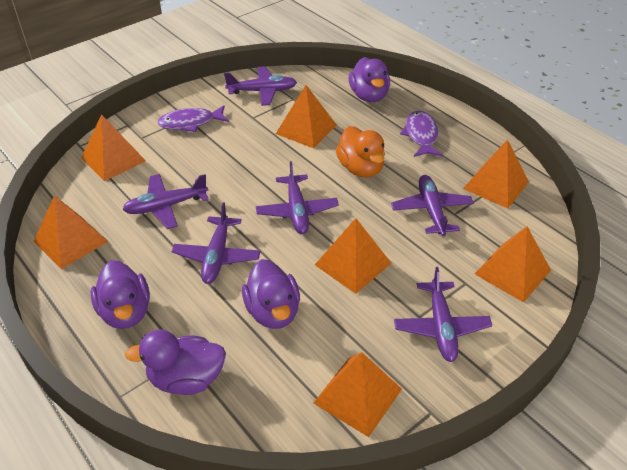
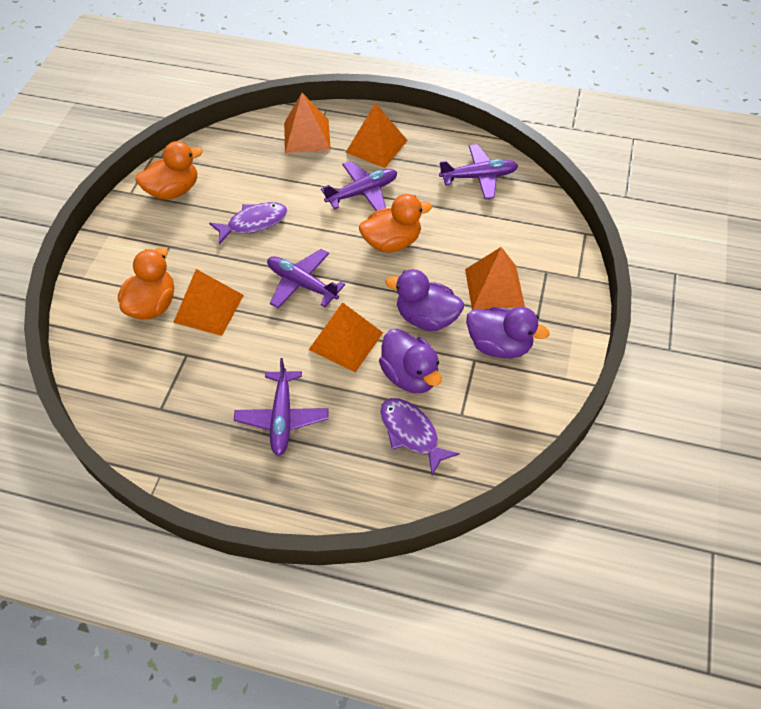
orange duck: [336,126,385,178] = 1 -> [118,247,174,319] [136,141,203,200] [359,194,432,252] = 3
orange pyramid: [34,195,108,269] [81,114,146,181] [276,85,337,148] [313,352,402,437] [315,218,391,294] [463,139,529,208] [475,226,551,303] = 7 -> [173,269,244,336] [284,93,331,153] [309,302,383,372] [345,103,408,168] [465,247,525,310] = 5
purple duck: [90,260,150,329] [125,329,226,395] [242,259,300,329] [349,57,390,102] = 4 -> [379,329,442,393] [386,269,464,331] [466,307,549,358] = 3
purple plane: [122,174,209,229] [172,203,261,284] [224,66,297,106] [256,161,339,234] [391,175,474,236] [394,267,492,362] = 6 -> [234,358,329,456] [267,249,345,309] [321,161,397,211] [439,144,518,199] = 4

